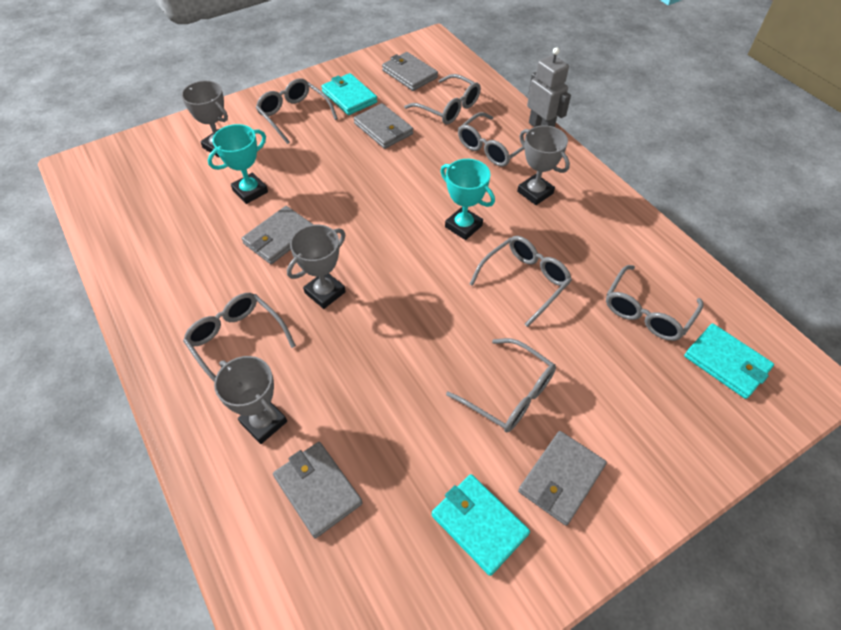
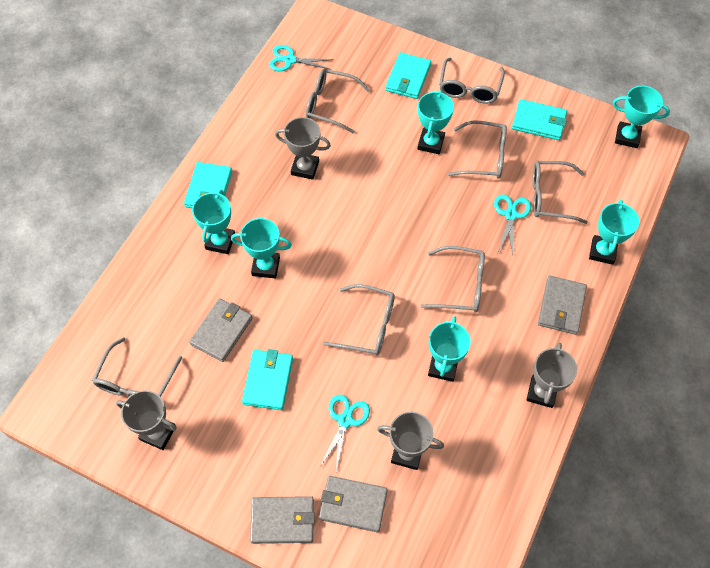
grey robot: [527,47,571,127] = 1 -> none = 0
grey wallet: [242,206,314,264] [273,442,363,538] [354,103,413,149] [382,52,438,91] [518,431,607,526] = 5 -> [189,298,252,362] [250,496,315,544] [319,476,388,532] [538,276,587,335] = 4
turquoise scissors: none = 0 -> [269,45,334,71] [319,394,370,471] [494,194,531,254] = 3
turquoise trophy: [208,124,268,204] [440,159,495,240] = 2 -> [192,190,235,254] [231,218,292,279] [418,90,454,154] [428,316,471,382] [589,200,639,265] [613,86,670,148] = 6
turquoise wallet: [321,73,377,115] [432,474,530,576] [684,323,774,399] = 3 -> [184,162,232,208] [242,349,293,410] [385,52,431,99] [512,99,567,140] = 4

